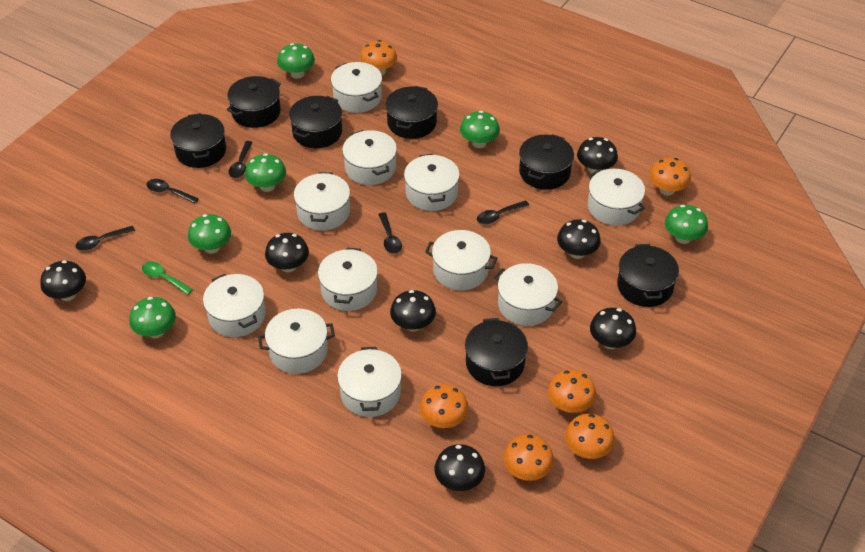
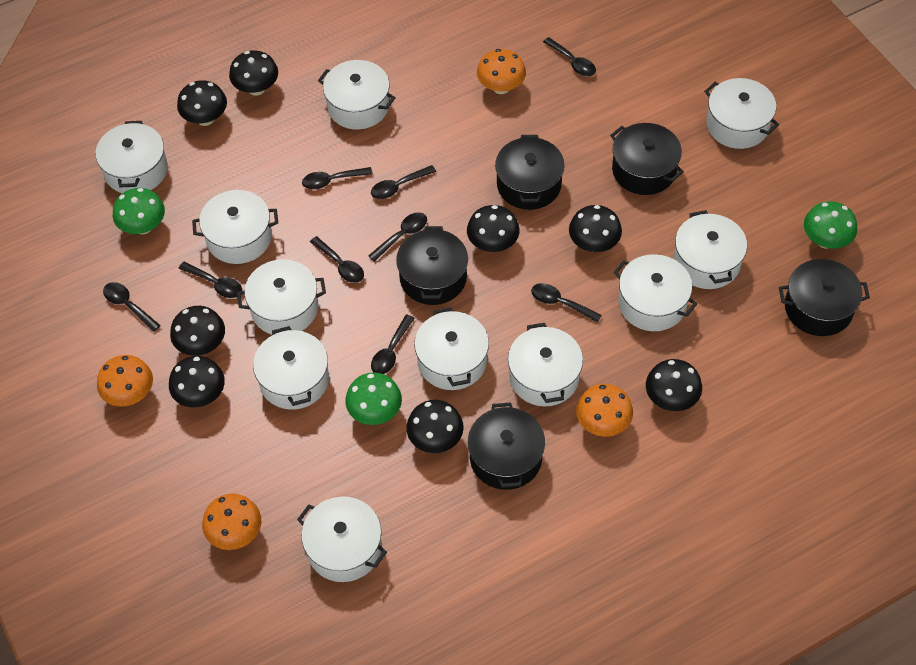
black mushroom: [40,260,86,301] [265,233,309,272] [390,290,436,331] [434,444,485,491] [557,219,601,259] [577,137,618,173] [590,308,636,349] = 7 -> [169,356,225,408] [170,306,225,356] [177,80,227,126] [229,50,278,96] [406,400,464,453] [467,205,520,252] [569,205,622,252] [646,359,702,411] = 8
black pot: [170,113,226,168] [227,76,281,128] [289,96,342,148] [385,86,438,139] [465,318,528,386] [519,134,574,190] [617,244,679,307] = 7 -> [396,226,468,305] [468,402,545,490] [495,135,565,210] [610,123,684,195] [779,259,870,336] = 5
black spoon: [75,226,135,251] [147,179,199,203] [229,141,253,178] [378,212,402,254] [477,200,529,224] = 5 -> [103,282,161,332] [178,262,242,298] [302,167,373,189] [310,236,364,283] [368,212,427,262] [371,165,436,199] [371,314,415,374] [531,283,602,323] [543,37,596,76] = 9
green mushroom: [129,297,176,338] [188,214,231,254] [245,153,286,192] [277,43,315,79] [460,111,500,148] [665,205,708,244] = 6 -> [113,188,165,234] [345,373,402,425] [804,201,857,249] = 3
green spoon: [142,262,193,295] = 1 -> none = 0
orange mushroom: [360,40,397,75] [420,384,469,428] [503,434,554,481] [548,370,596,413] [565,414,615,459] [649,158,691,196] = 6 -> [97,355,153,407] [202,494,261,550] [477,49,526,94] [576,384,633,437] = 4

